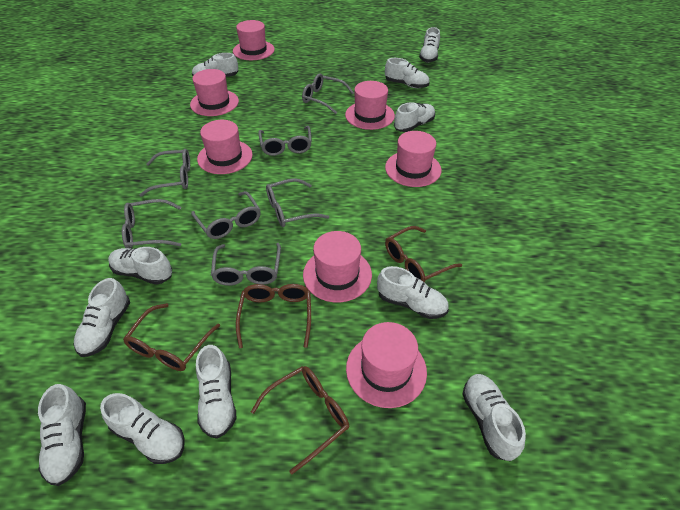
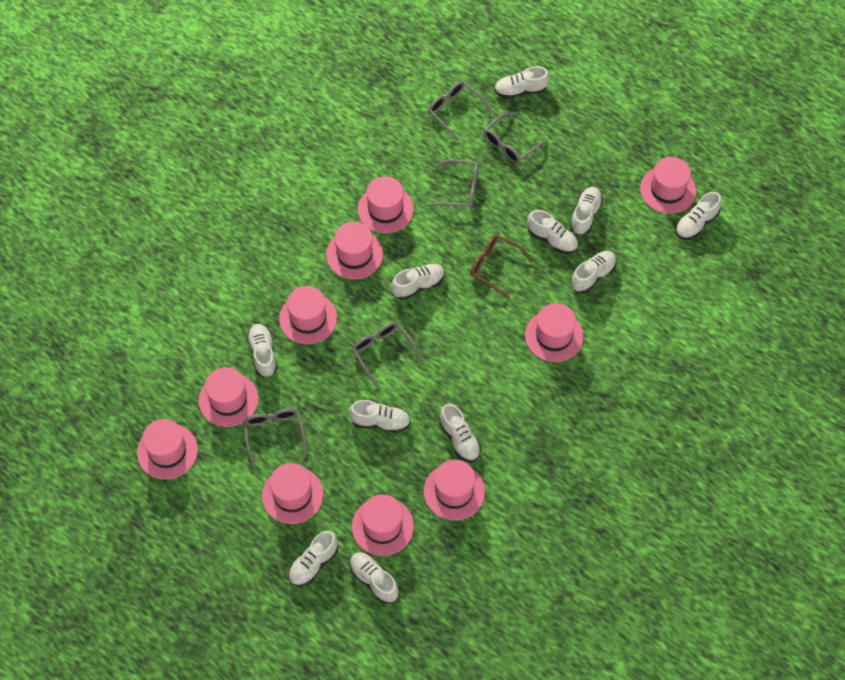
brown glasses: [123,303,220,371] [236,284,311,348] [251,366,349,474] [385,226,462,282] = 4 -> [470,235,533,299] = 1
grey glasses: [122,199,181,249] [140,149,190,197] [191,191,261,239] [211,243,281,286] [258,126,312,156] [266,178,329,227] [302,73,354,114] = 7 -> [243,408,306,467] [352,322,421,387] [428,81,492,141] [428,159,479,208] [484,113,547,164] = 5
pink hat: [190,69,239,116] [197,120,253,174] [233,20,275,60] [303,231,372,302] [345,81,395,130] [346,322,427,408] [385,131,442,187] = 7 -> [137,419,198,480] [199,367,259,427] [262,463,324,524] [279,286,337,344] [326,222,383,279] [352,495,414,556] [358,176,414,233] [424,460,485,520] [525,303,584,362] [640,157,696,214] = 10

